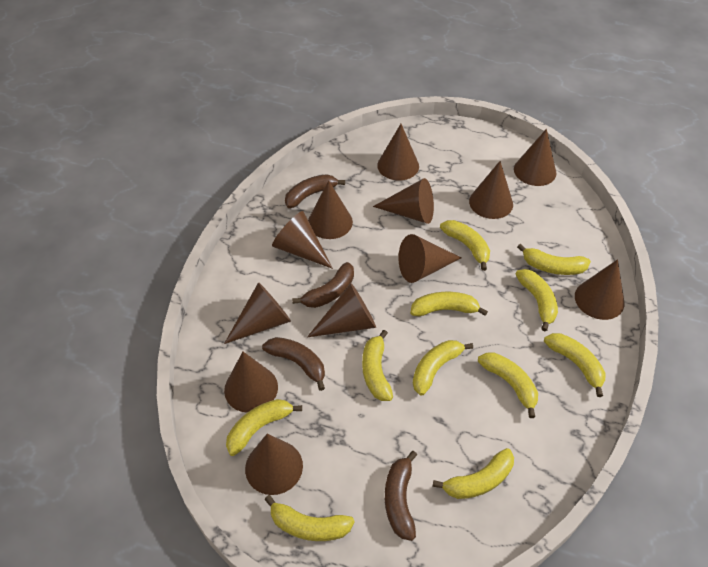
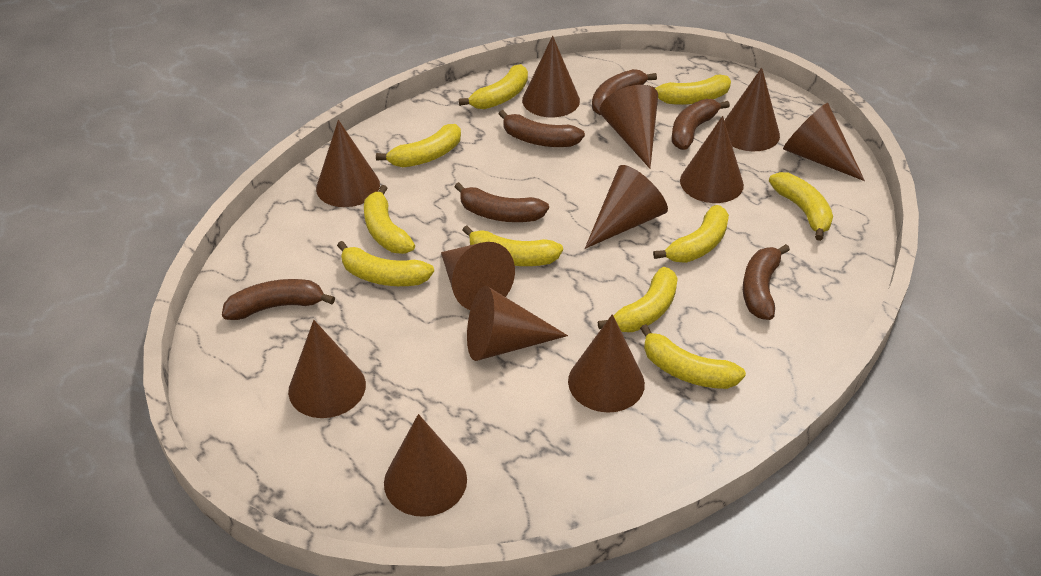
brown banana: [262,337,325,391] [285,174,345,208] [292,262,354,308] [385,451,417,541] = 4 -> [222,279,335,320] [454,182,549,222] [499,110,585,147] [592,69,657,115] [672,99,730,150] [743,244,790,320] = 6
yellow banana: [226,399,302,456] [264,495,355,541] [362,330,393,401] [410,292,488,316] [413,340,473,395] [433,448,514,499] [440,220,490,271] [478,352,538,418] [515,269,558,331] [517,244,591,275] [544,333,605,397] = 11 -> [337,241,434,286] [364,185,415,254] [376,124,461,167] [459,64,528,109] [462,225,563,266] [598,267,678,332] [640,324,746,389] [648,75,731,105] [653,205,729,263] [769,172,833,241] = 10

